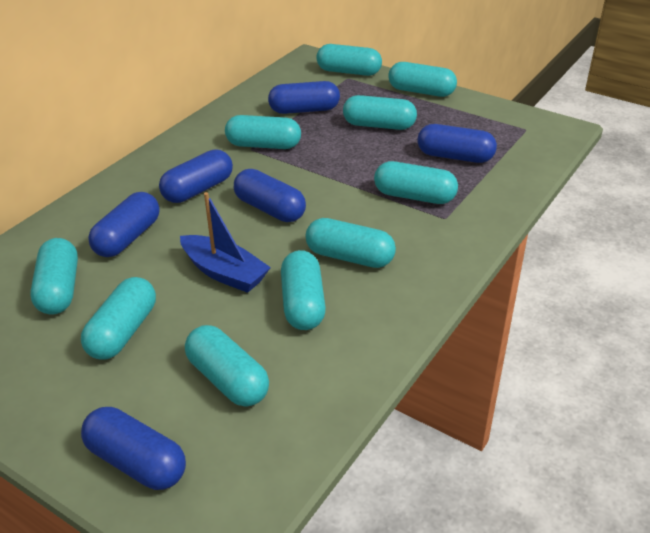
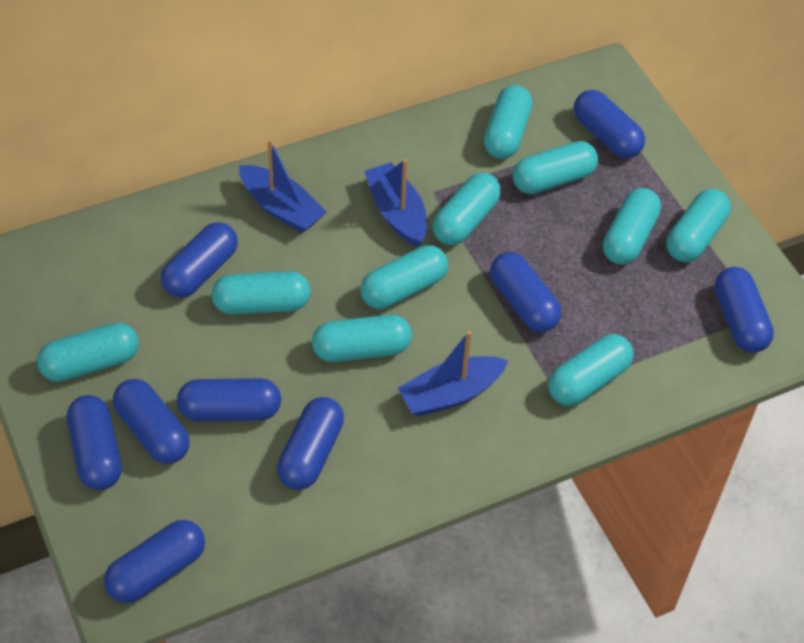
blue boat: [180,192,271,293] = 1 -> [239,139,326,233] [364,159,427,247] [398,331,509,416] = 3
blue capsule: [81,407,186,490] [88,192,160,257] [159,149,233,203] [234,169,306,222] [268,81,340,114] [417,124,497,163] = 6 -> [67,395,122,490] [104,520,205,603] [113,379,190,464] [161,222,238,298] [177,378,281,421] [277,397,344,490] [490,252,561,332] [574,90,645,159] [715,267,774,353] = 9

